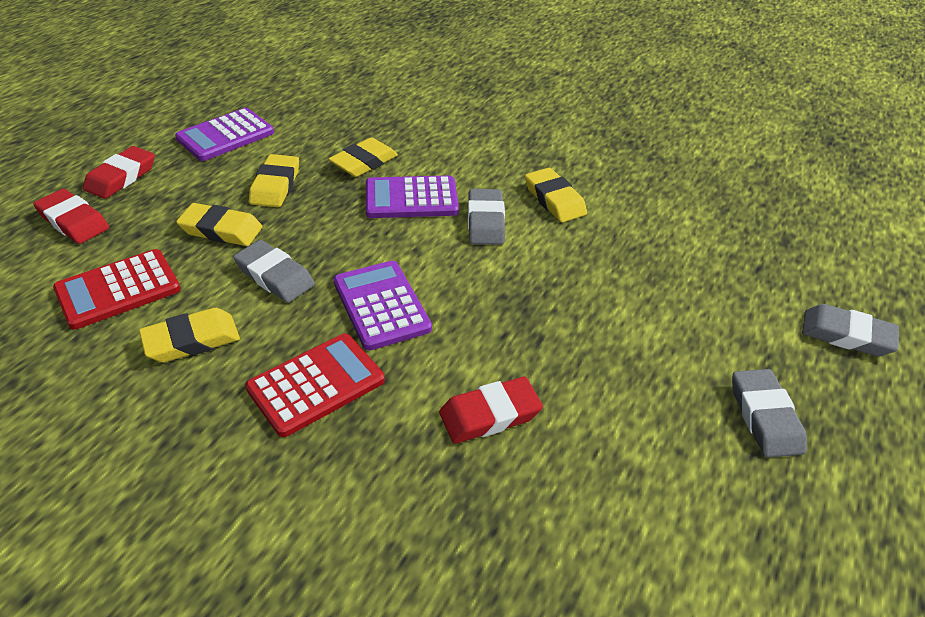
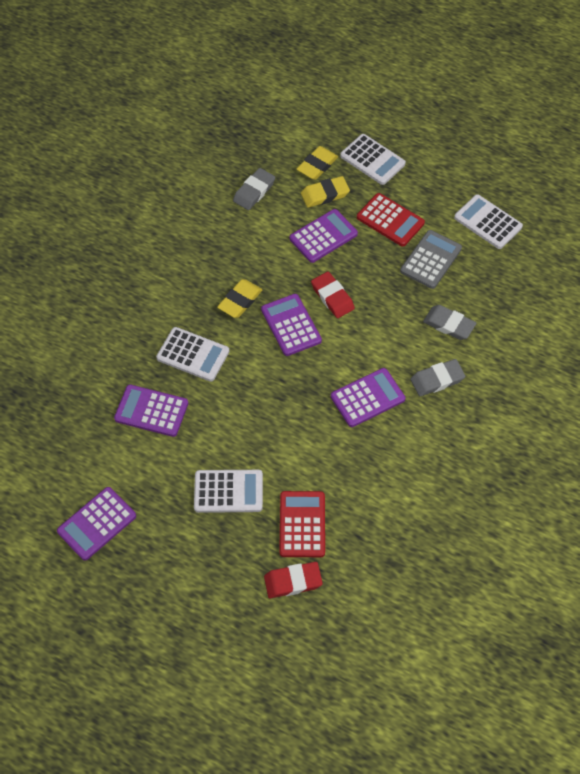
grey calculator: none = 0 -> [400,230,462,289] = 1
grey eraser: [233,240,315,303] [468,189,505,245] [732,369,807,458] [802,304,899,356] = 4 -> [233,168,275,210] [411,359,465,396] [423,305,476,340] = 3
purple calculator: [175,108,274,161] [333,261,432,351] [366,176,459,218] = 3 -> [57,487,136,560] [114,385,188,437] [261,294,322,356] [290,209,358,263] [331,368,405,427] = 5
red eraser: [33,189,109,244] [83,146,155,199] [439,377,543,444] = 3 -> [264,562,323,598] [311,271,355,318] = 2
white calculator: none = 0 -> [156,327,229,382] [194,470,263,513] [340,134,406,185] [454,194,523,249] = 4
yellow eraser: [139,308,240,362] [176,203,263,246] [249,154,299,207] [328,138,398,177] [525,168,587,222] = 5 -> [217,279,262,318] [297,146,338,180] [301,176,350,208] = 3

